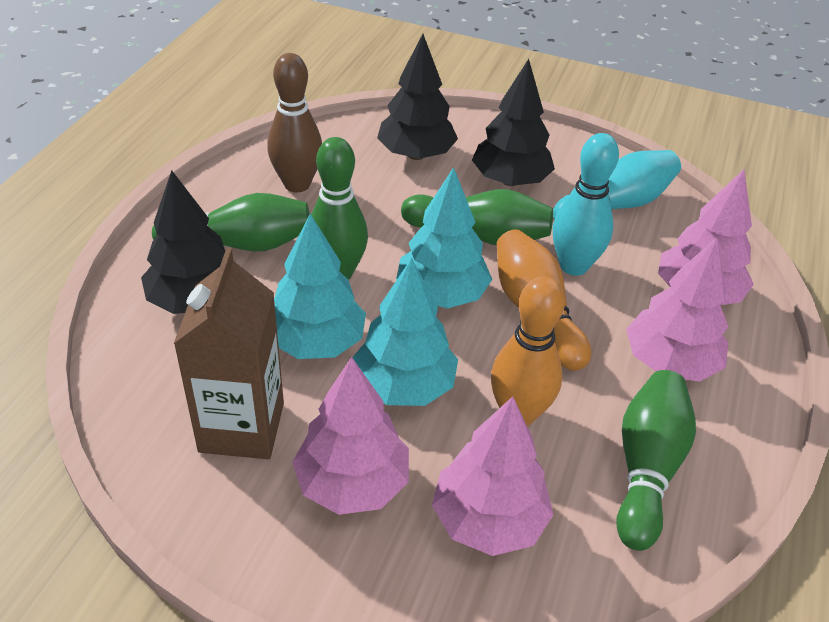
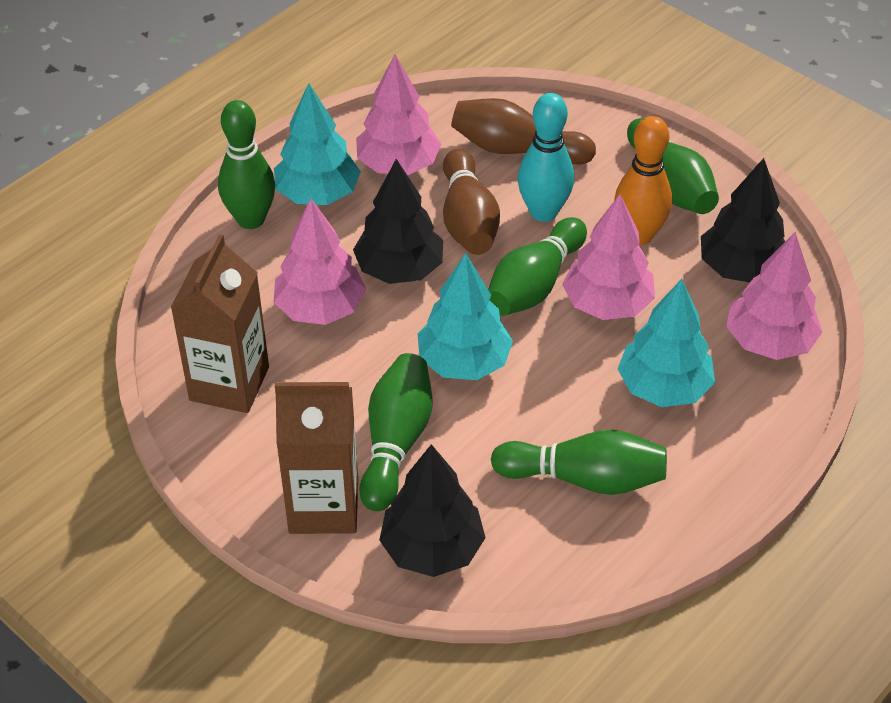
brown bowling pin: [267,53,322,192] = 1 -> [443,149,500,255] [451,98,596,165] = 2
brown carton: [174,248,284,459] = 1 -> [171,234,269,413] [275,382,358,534] = 2
green bowling pin: [152,193,310,251] [311,137,368,280] [401,189,553,245] [616,370,696,551] = 4 -> [218,100,275,229] [359,353,433,511] [488,217,587,316] [491,430,667,495] [627,118,719,214] = 5
orange bowling pin: [491,276,565,426] [497,229,591,371] = 2 -> [614,116,672,245] = 1
turquoise bowling pin: [553,133,619,276] [553,150,681,220] = 2 -> [517,93,574,222] = 1

